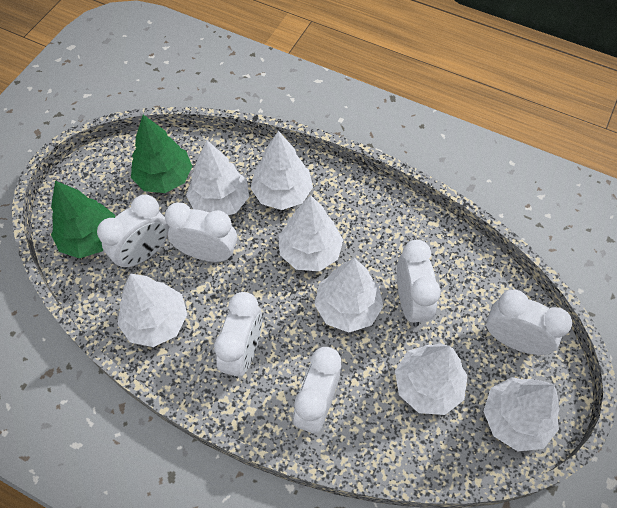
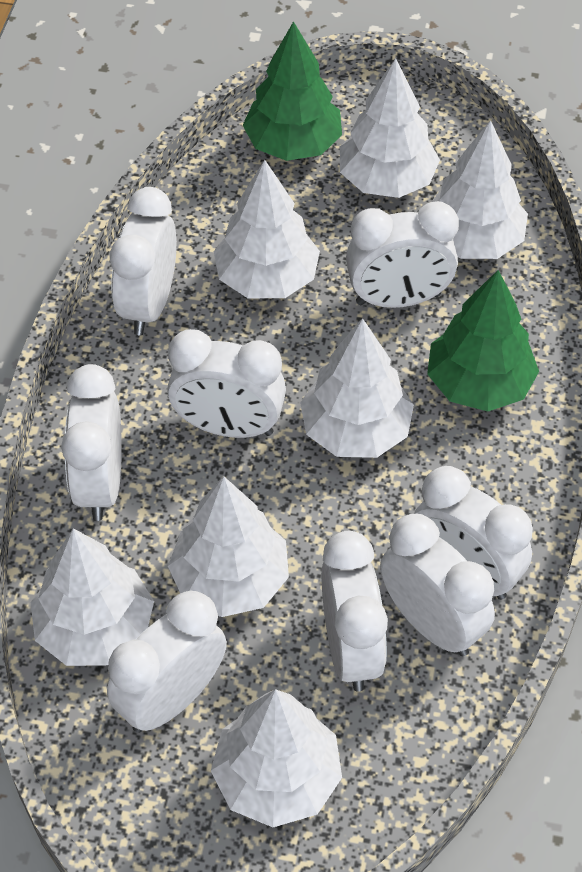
white clock: [97,194,169,269] [165,203,237,262] [214,292,262,378] [293,347,342,434] [397,240,441,327] [486,290,572,355] = 6 -> [61,364,122,521] [107,591,227,733] [110,187,177,335] [167,329,286,438] [321,531,388,692] [346,201,459,308] [380,513,495,656] [414,466,533,600] = 8

